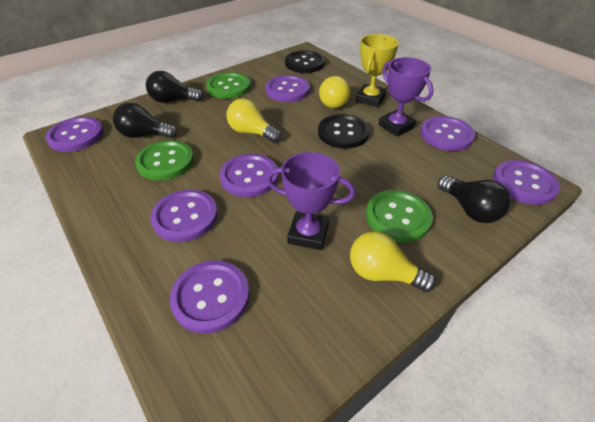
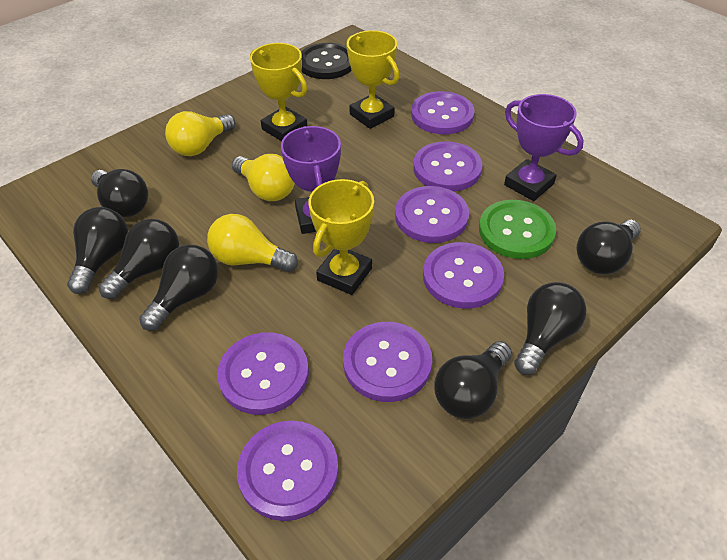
black button: [285,50,325,73] [318,114,370,149] = 2 -> [301,43,352,79] = 1
black light bulb: [113,103,177,138] [146,71,203,103] [438,176,511,223] = 3 -> [67,207,128,294] [91,169,148,217] [99,219,179,299] [139,245,218,331] [434,341,512,419] [514,282,587,375] [576,220,641,274] = 7
green button: [135,140,194,181] [206,72,251,99] [366,190,433,243] = 3 -> [479,200,556,259] = 1
yellow trophy: [356,34,399,107] = 1 -> [250,43,307,141] [309,179,374,295] [346,30,399,129] = 3

